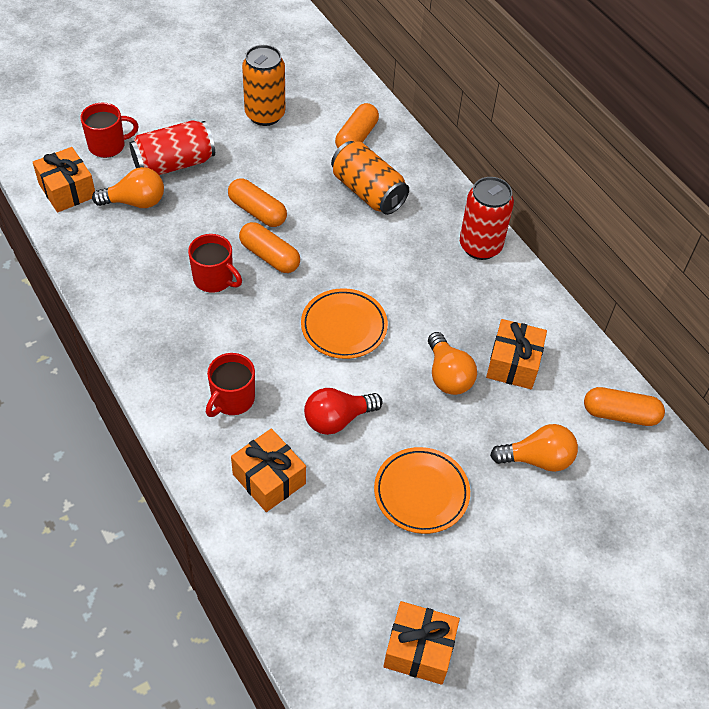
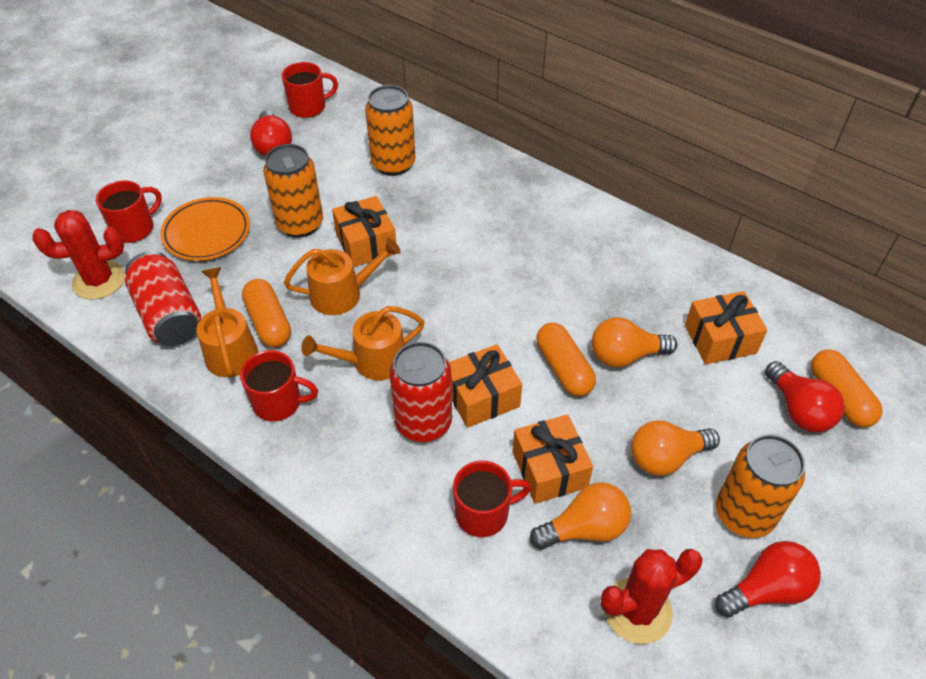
orange can: [242,45,285,126] [331,141,409,215] = 2 -> [263,144,323,238] [365,85,415,176] [716,434,805,538] = 3
orange capsule: [228,178,287,227] [239,222,300,273] [335,103,379,148] [584,387,665,426] = 4 -> [242,279,291,347] [536,323,596,396] [811,349,883,427] = 3
orange plate: [301,288,388,359] [374,447,470,534] = 2 -> [160,197,250,261] = 1
orange watering can: none = 0 -> [197,267,258,377] [284,238,401,315] [301,306,425,381] = 3
red cactus: none = 0 -> [32,210,125,300] [600,549,703,644] = 2
red light bulb: [304,388,383,435] = 1 -> [250,111,292,156] [715,541,821,617] [765,361,845,433] = 3
red mug: [80,103,138,158] [188,234,242,293] [206,353,255,417] = 3 -> [96,181,162,243] [240,350,318,421] [282,62,338,118] [453,461,531,537] = 4

